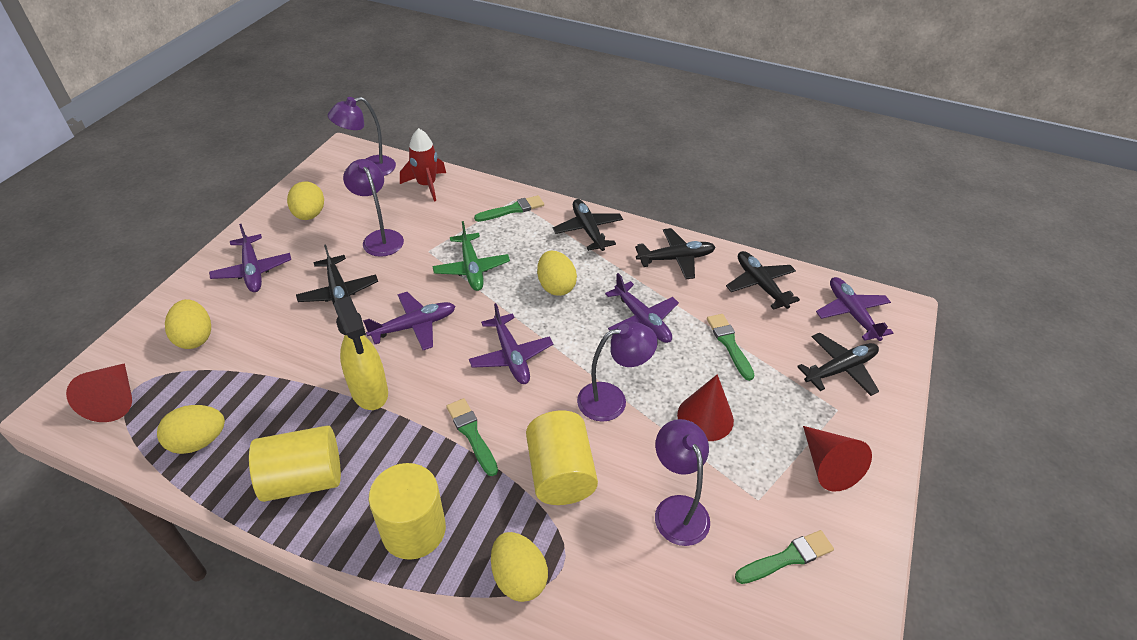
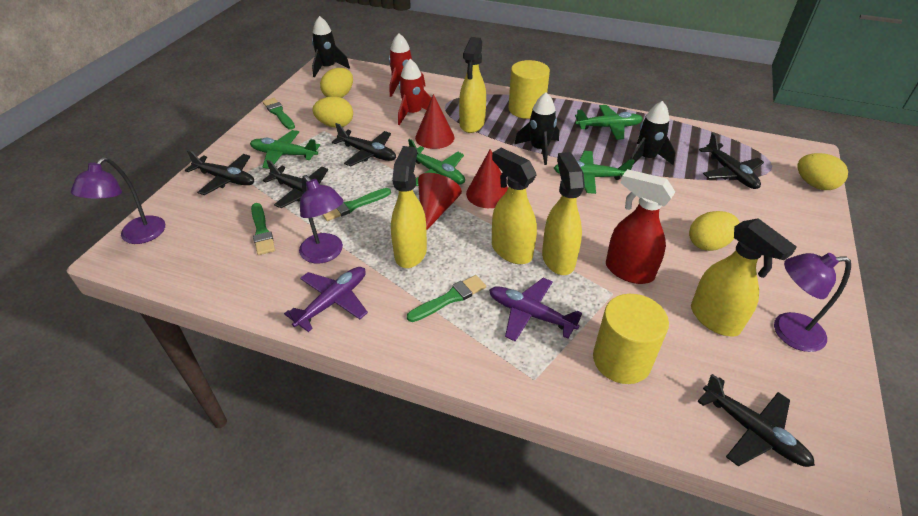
black rocket: none = 0 -> [312,16,350,77] [514,92,559,165] [630,101,676,165] = 3
green plane: [432,221,510,291] = 1 -> [250,130,320,169] [408,139,465,186] [554,151,635,194] [575,105,643,140] = 4
purple lamp: [328,97,396,176] [343,159,404,257] [577,322,658,422] [655,419,710,546] = 4 -> [71,157,165,244] [299,175,343,264] [774,253,851,352] = 3
purple plane: [209,224,291,292] [363,292,455,350] [469,303,553,384] [605,273,679,343] [816,277,893,341] = 5 -> [284,267,368,332] [489,278,582,341] = 2
red rocket: [400,128,446,202] = 1 -> [389,33,426,97] [398,59,431,125] = 2
red spray bottle: none = 0 -> [606,169,675,284] = 1
yellow cylinder: [249,425,341,502] [369,463,446,560] [526,411,598,505] = 3 -> [508,60,550,119] [593,294,669,384] = 2
yellow egg: [157,405,225,454] [165,299,211,349] [287,181,324,220] [491,532,548,602] [537,251,577,296] = 5 -> [313,96,353,128] [320,68,353,98] [689,211,740,251] [798,153,848,190] = 4
yellow spray bottle: [334,296,388,410] = 1 -> [391,146,427,268] [459,37,486,133] [492,148,537,264] [542,152,585,275] [691,218,797,337] = 5

